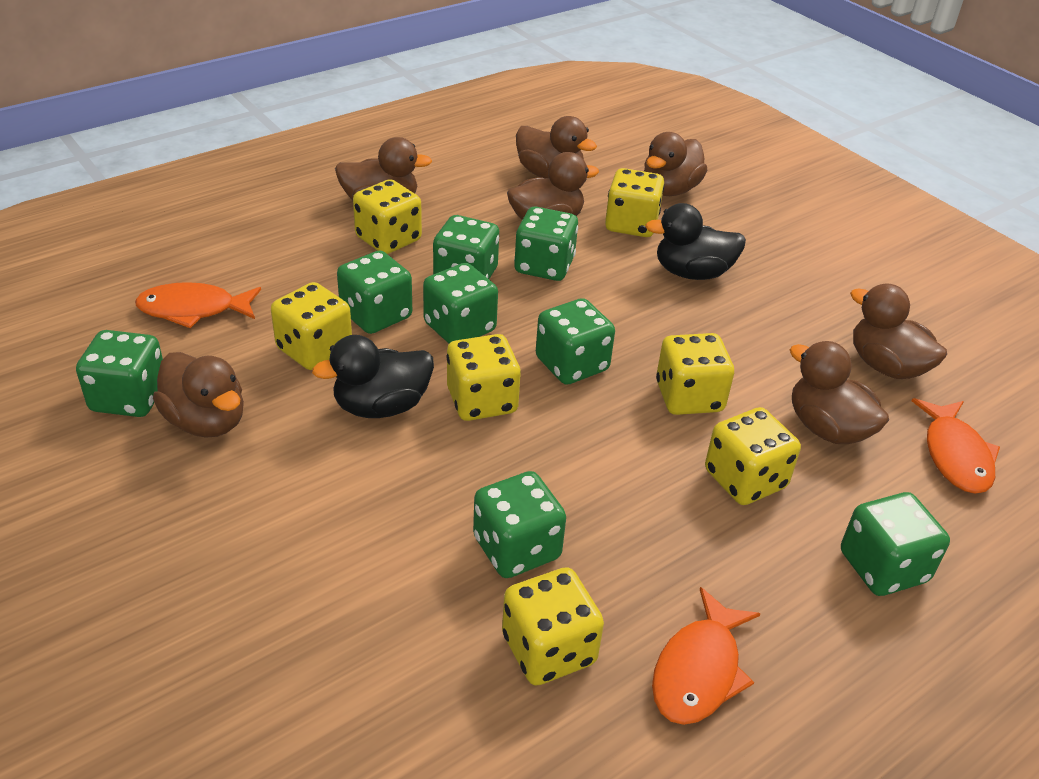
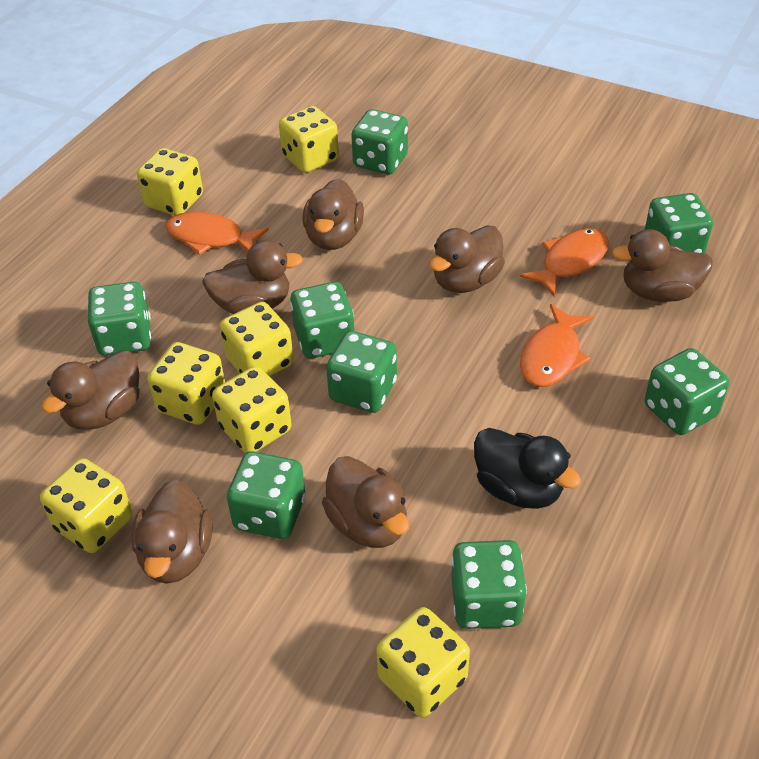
black duck: [312,335,434,418] [645,203,746,280] = 2 -> [474,428,581,509] = 1

